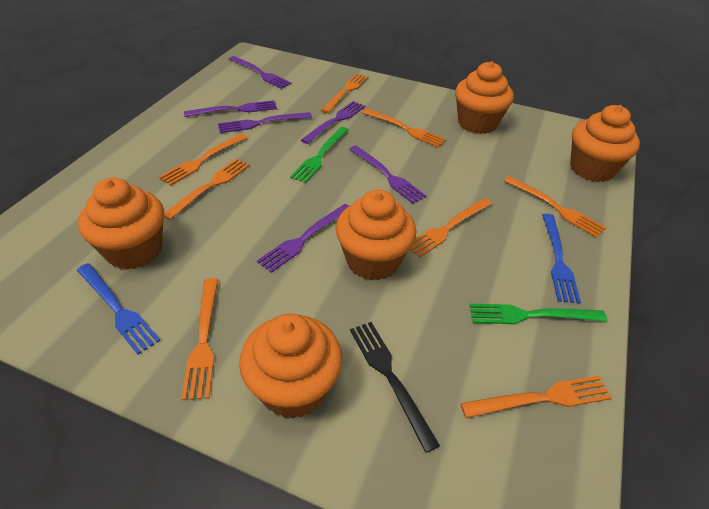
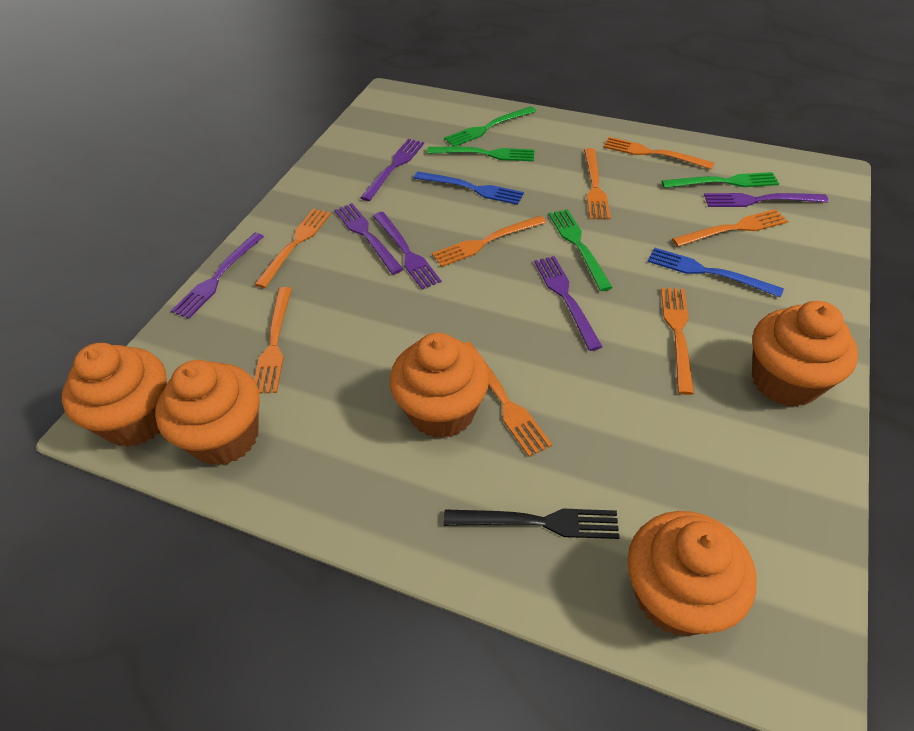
green fork: [290,127,349,183] [470,304,607,324] = 2 -> [427,147,535,161] [444,106,536,147] [549,209,613,291] [662,172,780,188] = 4

